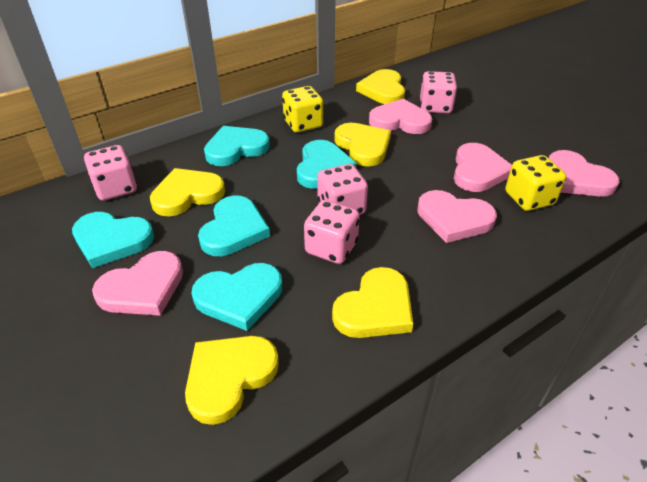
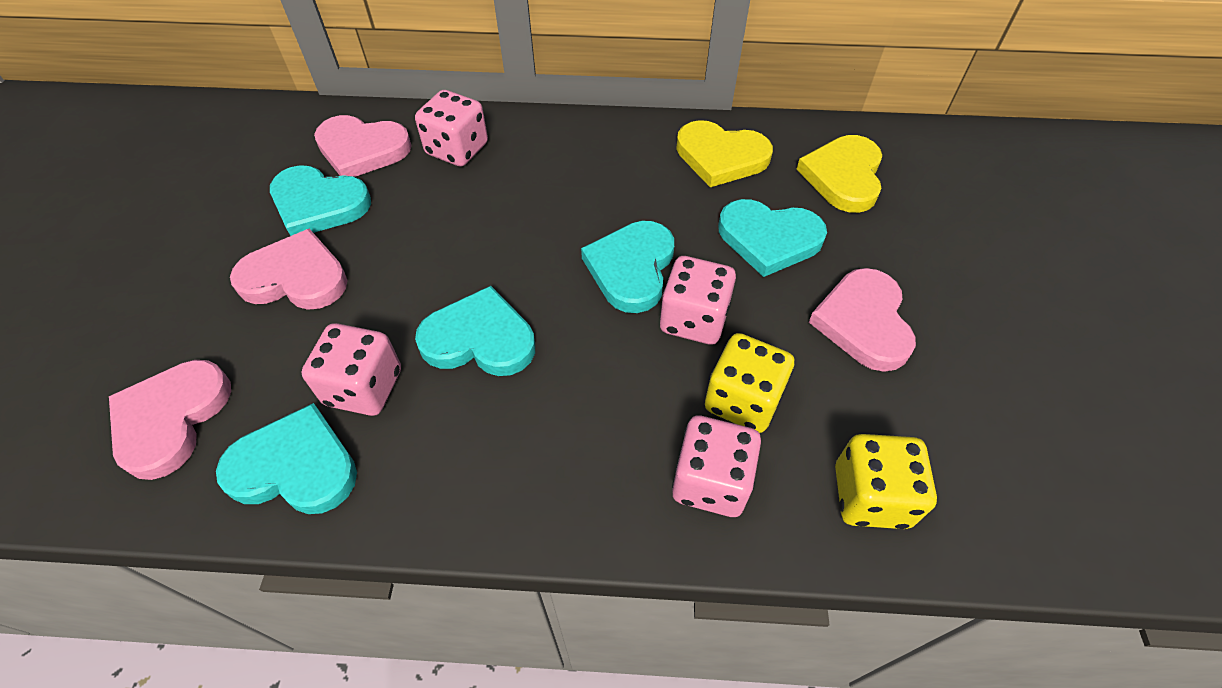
pink heart: [92,251,183,316] [369,99,432,134] [417,190,497,243] [454,143,512,192] [549,150,620,197] = 5 -> [109,360,231,480] [230,229,348,310] [314,115,412,177] [809,268,916,372] = 4
yellow heart: [150,168,225,216] [185,336,279,425] [332,267,413,338] [334,123,391,166] [356,69,405,104] = 5 -> [676,120,773,187] [796,135,882,213] = 2

